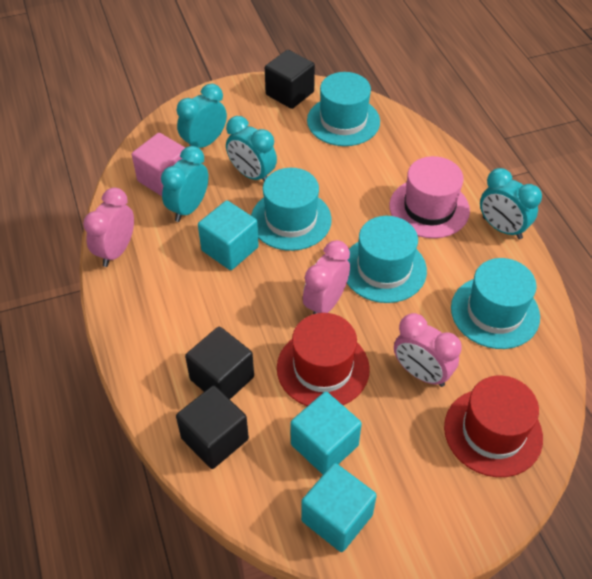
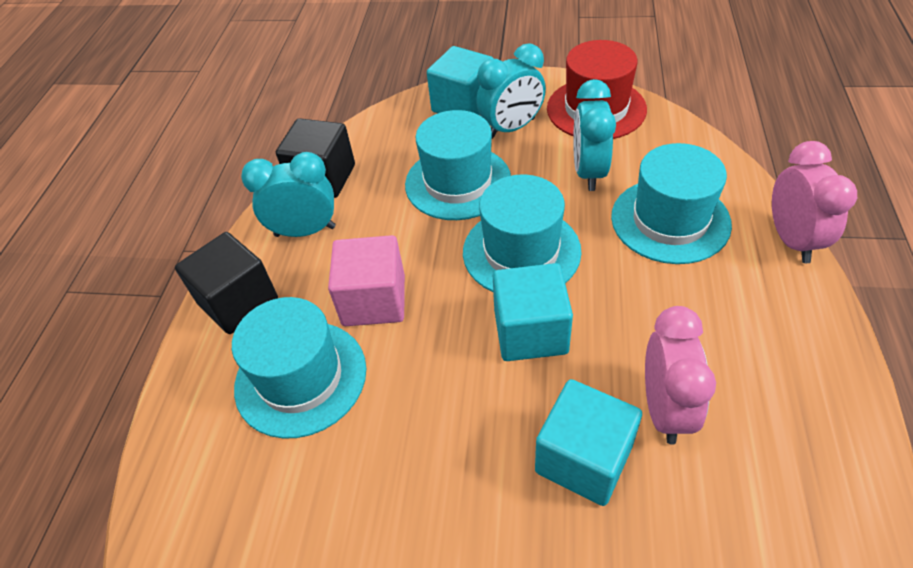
black cube: [176,386,249,469] [185,327,254,399] [265,50,315,109] = 3 -> [175,232,278,334] [276,118,355,198] = 2
pink clock: [83,188,134,267] [303,240,350,314] [394,313,462,387] = 3 -> [645,306,716,445] [772,141,857,263] = 2
pink hat: [390,156,470,238] = 1 -> none = 0
red hat: [277,313,370,406] [444,376,543,477] = 2 -> [547,40,647,139] = 1
turquoise clock: [161,146,209,222] [176,84,227,148] [226,116,277,181] [480,168,542,239] = 4 -> [241,152,336,237] [476,43,546,139] [573,79,616,191] = 3

